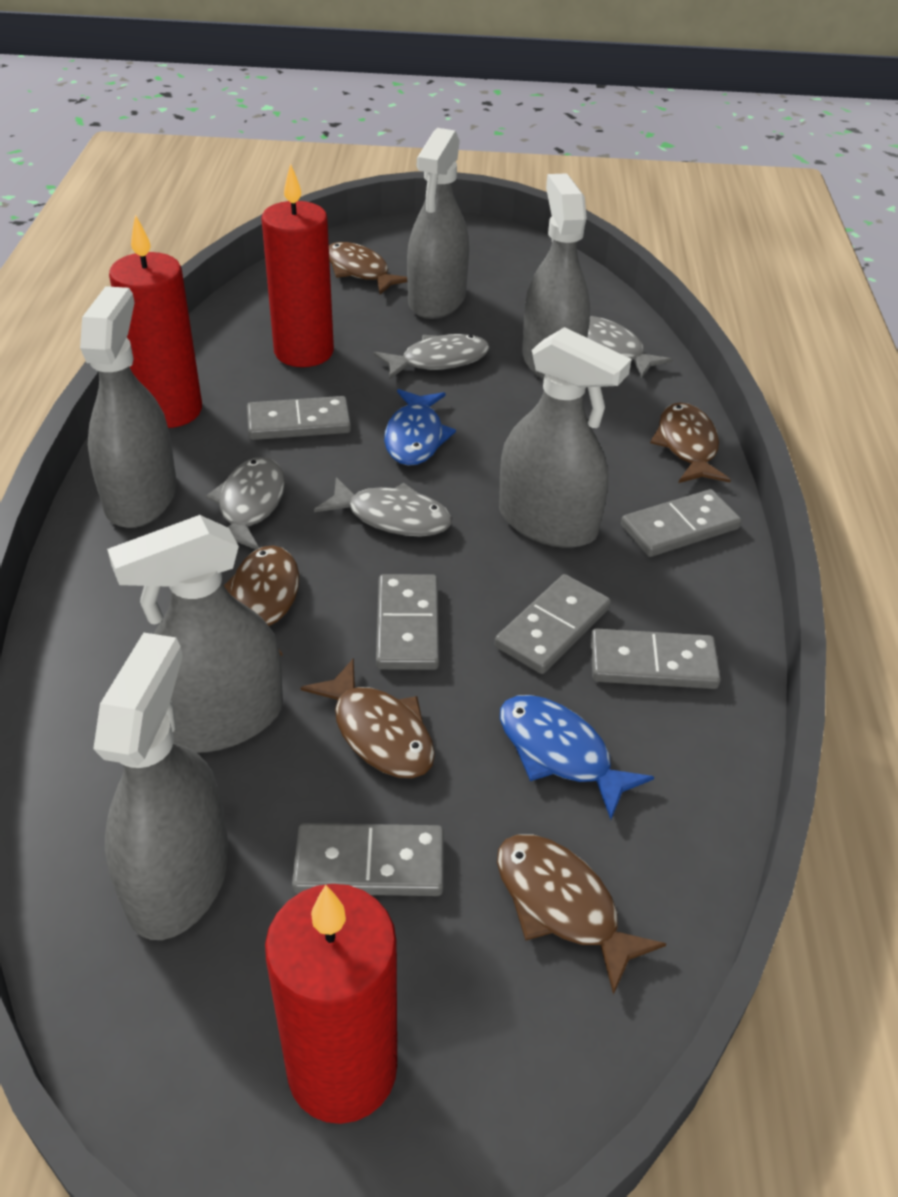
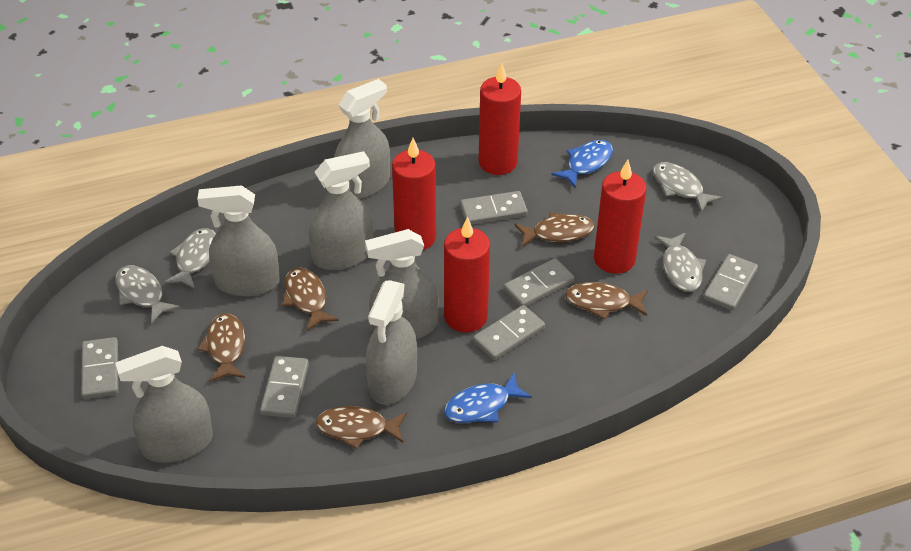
red candle: [109,215,202,428] [262,163,334,367] [265,884,397,1124] = 3 -> [392,138,436,250] [444,217,490,333] [479,63,521,175] [594,160,646,274] = 4

